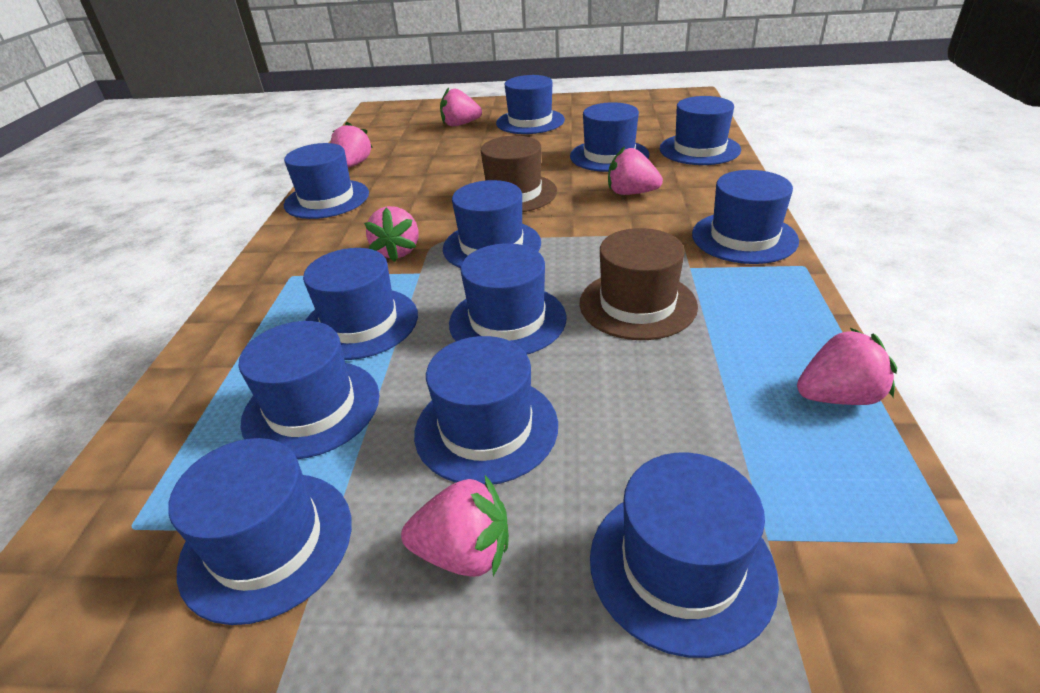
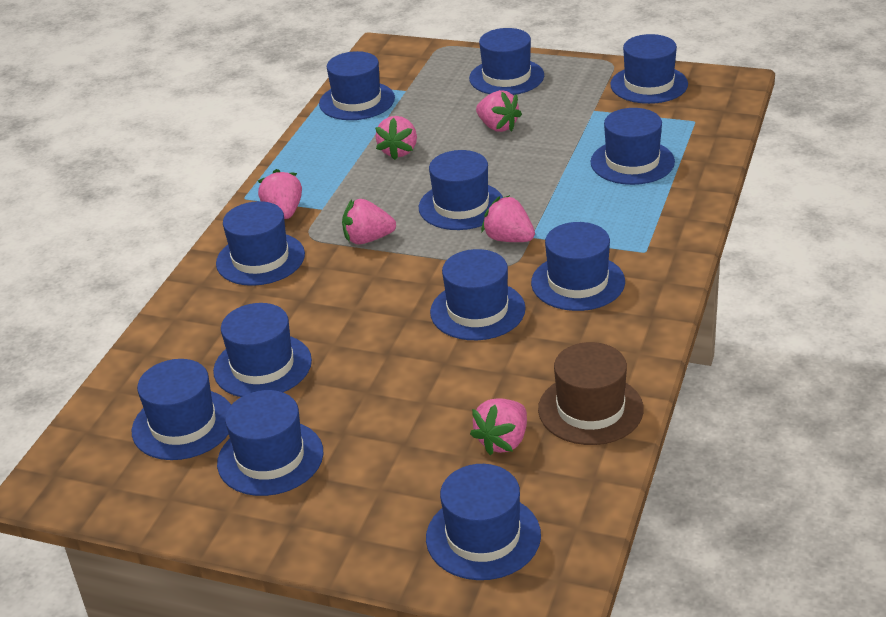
brown hat: [481,136,557,212] [580,228,698,340] = 2 -> [538,342,644,445] = 1

